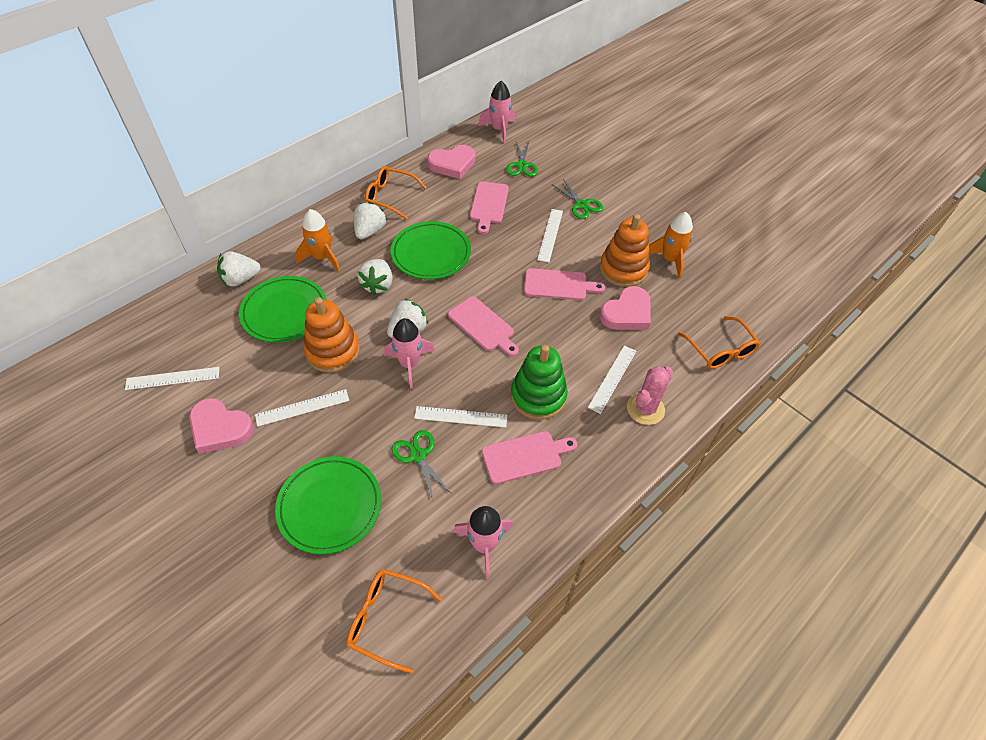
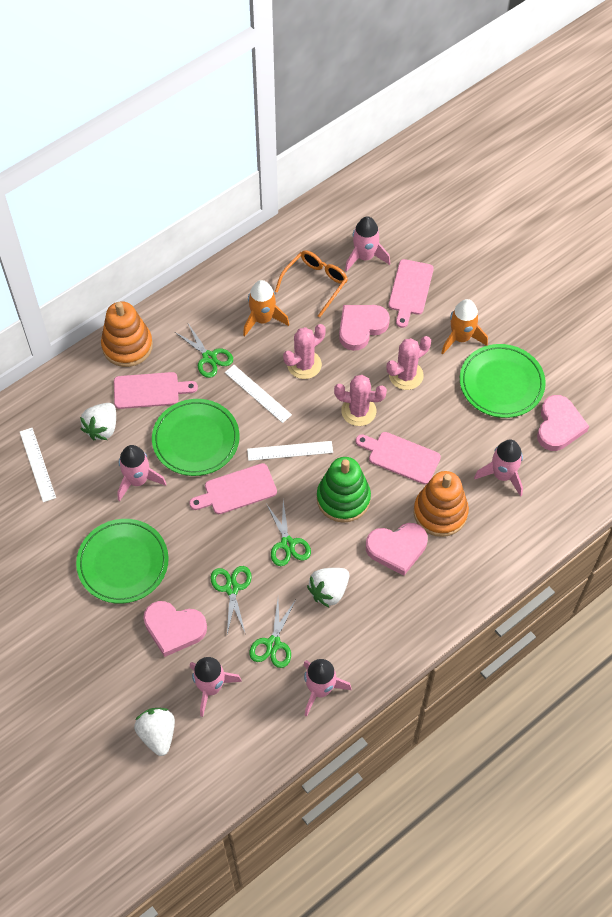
green scissors: [392,430,452,502] [506,142,538,176] [553,179,603,219] = 3 -> [175,324,233,378] [210,566,252,634] [249,600,295,668] [267,501,311,566] = 4
orange glasses: [347,569,442,674] [365,166,427,219] [678,316,760,369] = 3 -> [275,250,348,318] = 1
pink cactus: [627,366,673,425] = 1 -> [283,324,326,379] [334,375,387,426] [387,336,431,390] = 3
pink heart: [189,398,254,454] [427,145,475,179] [600,286,651,330] = 3 -> [143,601,207,657] [339,305,390,351] [366,523,428,576] [537,395,589,451] = 4
pink rocket: [384,318,435,388] [453,506,513,579] [478,81,515,143] = 3 -> [117,445,167,501] [190,657,242,717] [304,659,352,717] [345,216,390,272] [474,440,523,497] = 5
white ruler: [125,367,219,390] [255,389,349,427] [414,406,507,428] [537,209,563,262] [588,346,636,414] = 5 -> [20,428,56,502] [225,365,292,423] [247,441,333,461] = 3
white strawberry: [217,251,261,286] [354,202,387,239] [358,259,393,295] [387,298,428,338] = 4 -> [80,403,116,440] [134,708,175,756] [307,568,349,607] = 3

